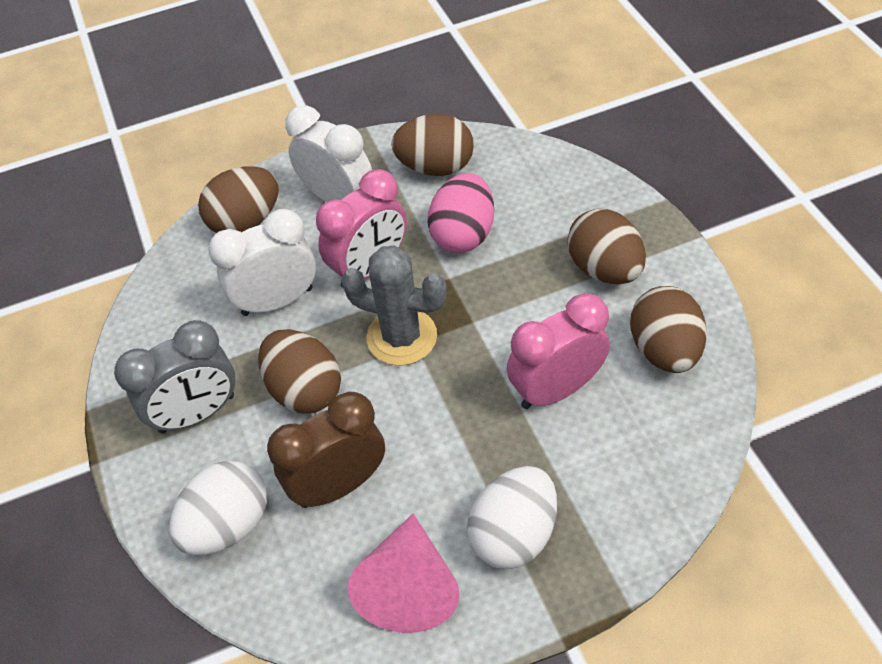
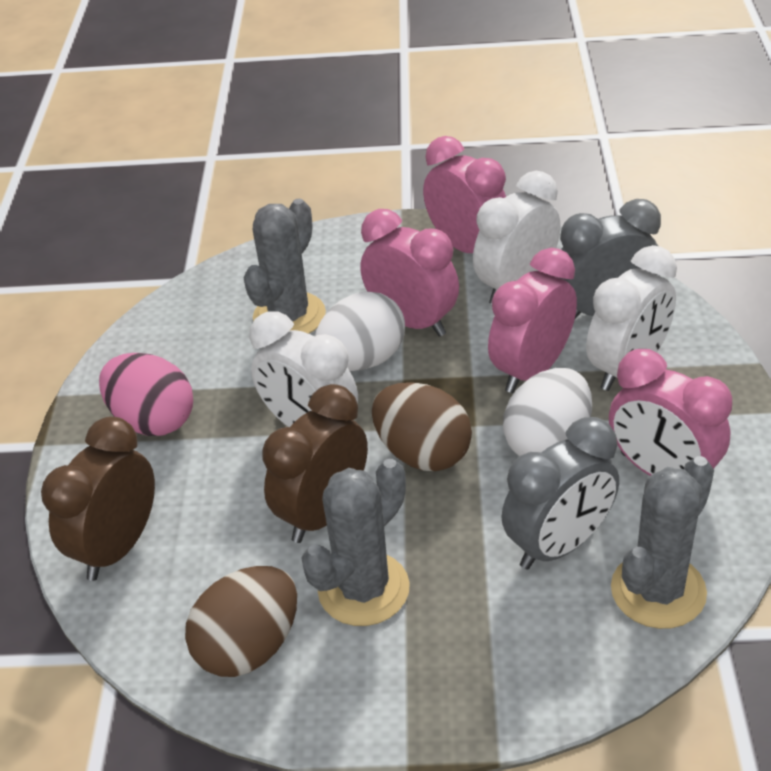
brown clock: [267,392,385,508] = 1 -> [41,416,155,581] [262,384,368,543] = 2
brown egg: [198,166,279,233] [258,329,341,414] [391,114,474,176] [567,208,646,284] [630,286,707,373] = 5 -> [185,566,297,677] [372,382,472,471] = 2
grey cactus: [341,245,447,366] = 1 -> [244,199,326,334] [301,459,410,626] [611,456,714,629] = 3
grey clock: [114,320,235,434] = 1 -> [501,417,619,569] [558,199,661,319] = 2
pink clock: [316,169,407,288] [507,293,610,409] = 2 -> [360,209,459,337] [423,136,506,253] [488,248,577,393] [609,349,732,476] = 4
pink cone: [347,514,459,633] = 1 -> none = 0
white clock: [208,209,316,316] [285,106,372,202] = 2 -> [249,312,358,427] [473,171,560,304] [586,245,677,391] = 3

